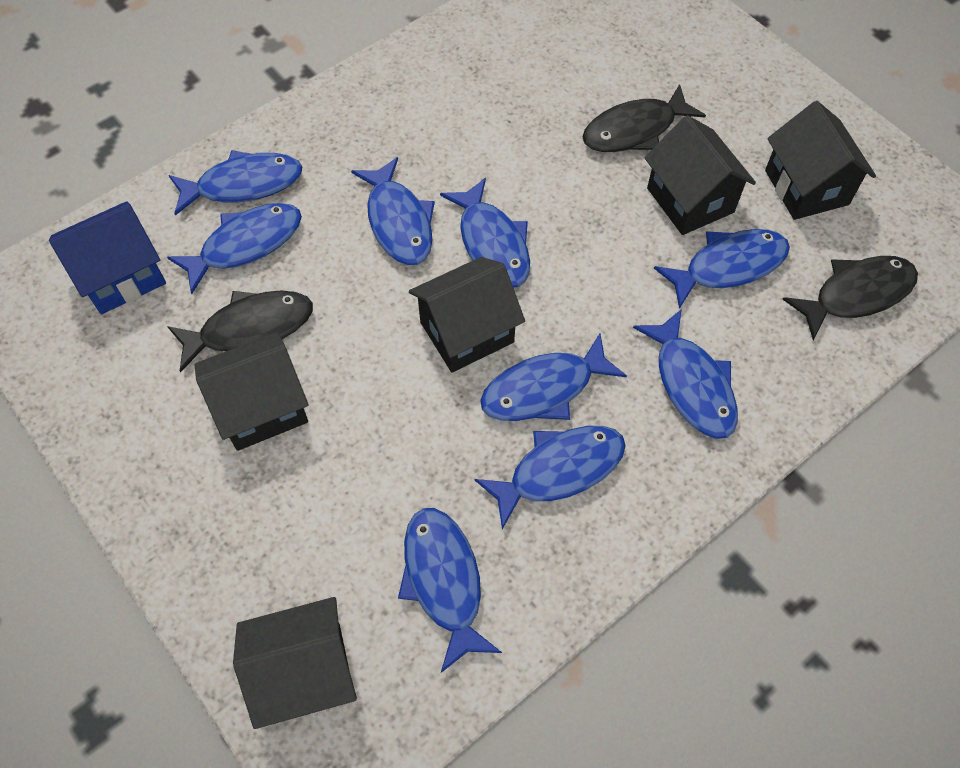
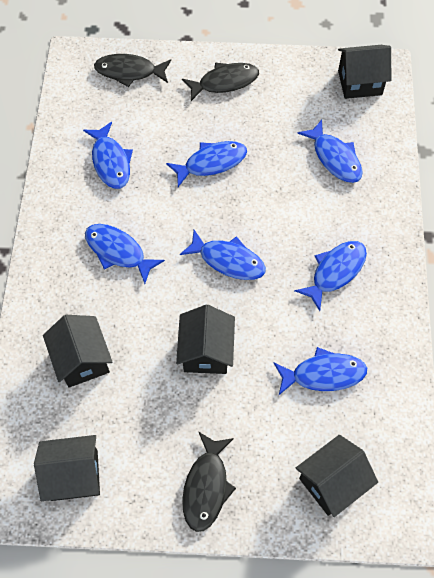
blue fish: [167,203,302,294] [169,150,303,216] [351,157,435,265] [398,508,502,673] [440,178,530,287] [474,426,626,529] [480,333,627,421] [633,309,738,439] [654,229,790,309] = 9 -> [83,122,133,189] [85,224,165,284] [166,141,247,187] [180,230,266,280] [273,347,367,395] [294,241,367,311] [297,120,363,183] = 7
blue house: [49,201,166,314] = 1 -> none = 0

